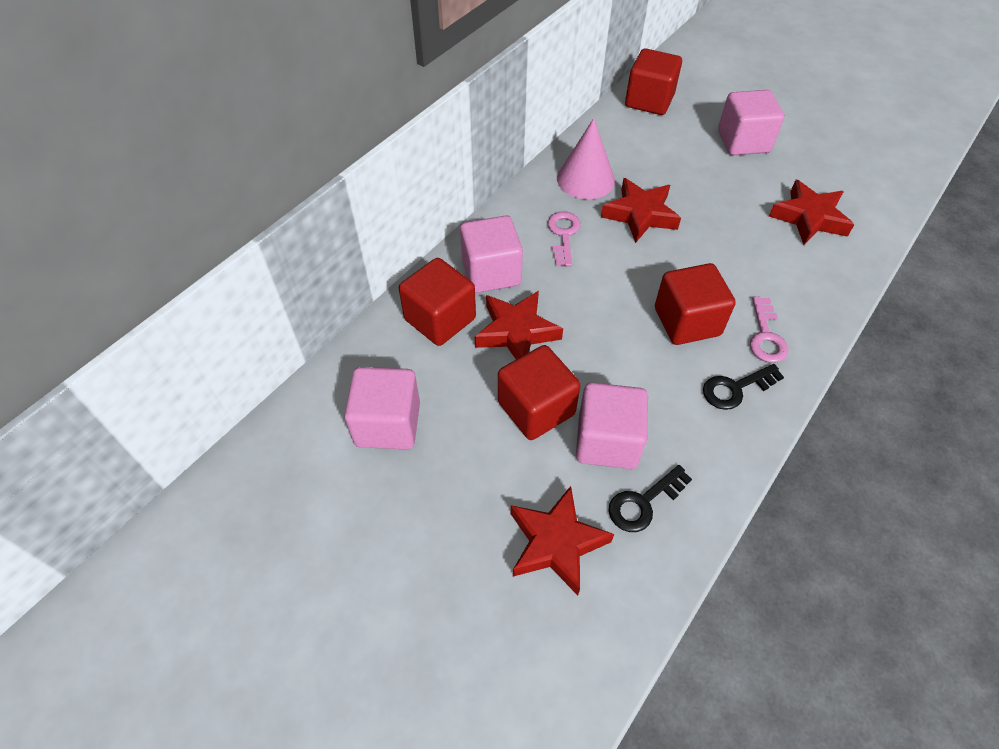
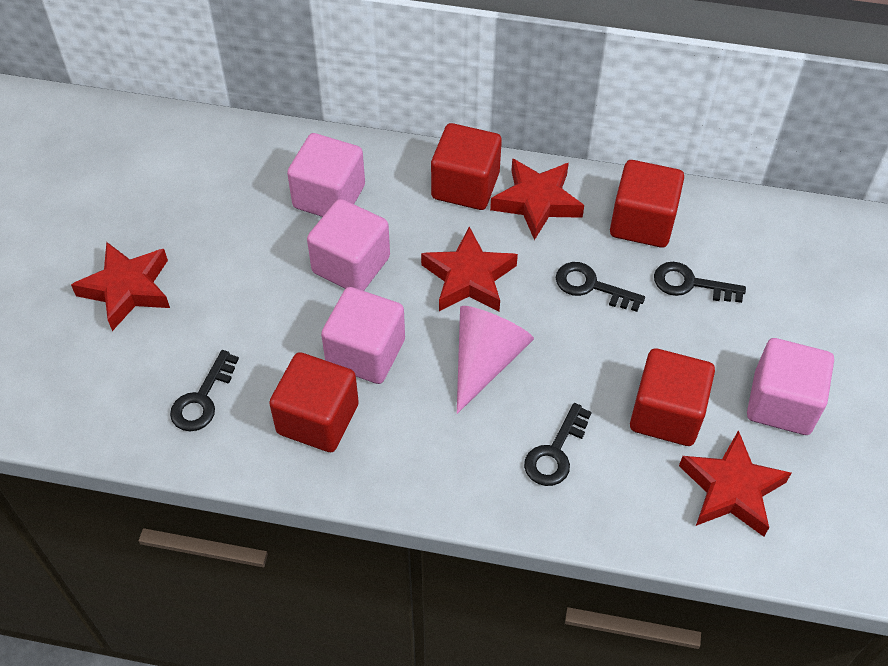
black key: [609,465,692,532] [703,364,784,410] = 2 -> [170,350,239,431] [524,403,592,486] [556,262,645,312] [654,262,746,303] = 4
pink key: [548,211,581,267] [750,296,789,363] = 2 -> none = 0

